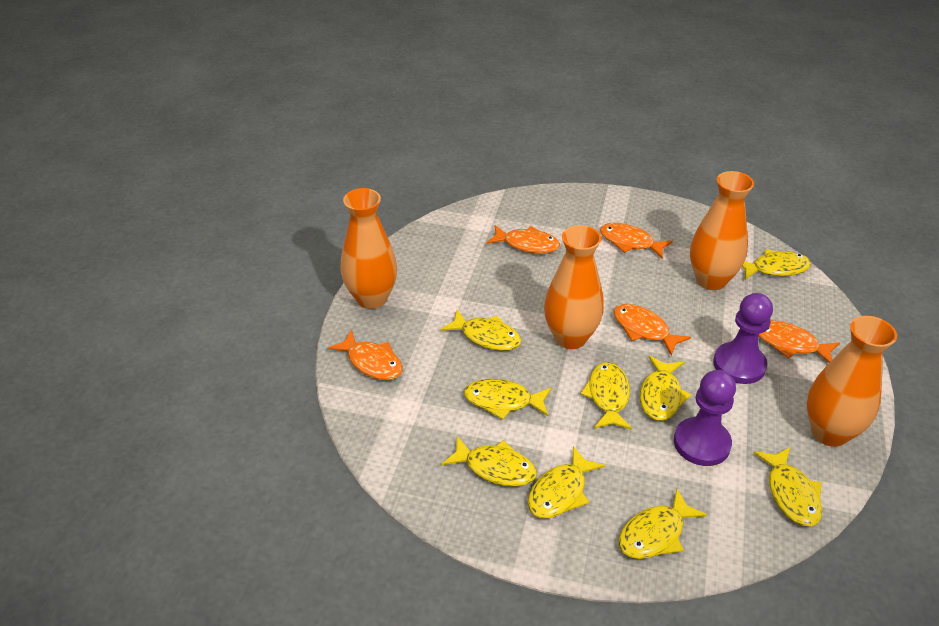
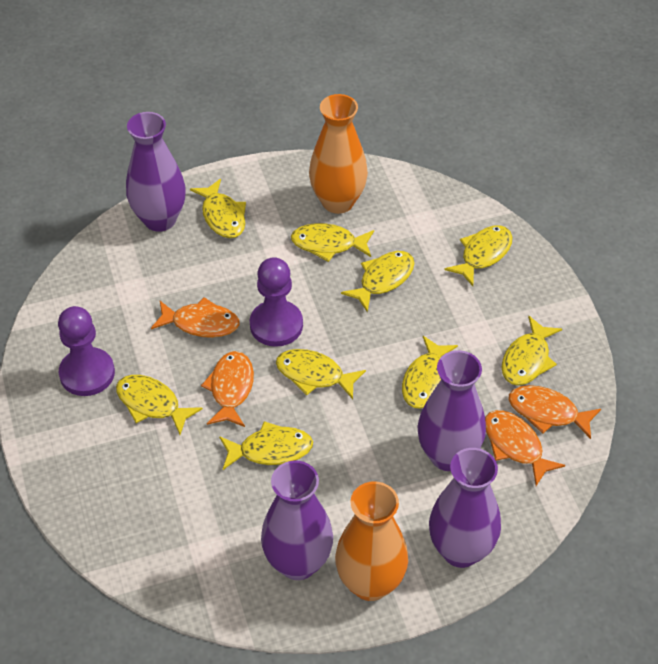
orange fish: [327,330,403,380] [486,225,560,254] [600,223,673,259] [614,304,691,356] [759,320,840,363] = 5 -> [151,297,240,338] [201,351,254,427] [485,410,565,486] [509,385,601,439] = 4
orange vase: [341,188,397,309] [544,225,604,349] [690,171,754,290] [807,316,897,447] = 4 -> [309,94,368,214] [335,481,408,601] = 2
purple vase: none = 0 -> [126,112,186,232] [261,460,333,580] [417,350,486,471] [429,448,501,568] = 4

